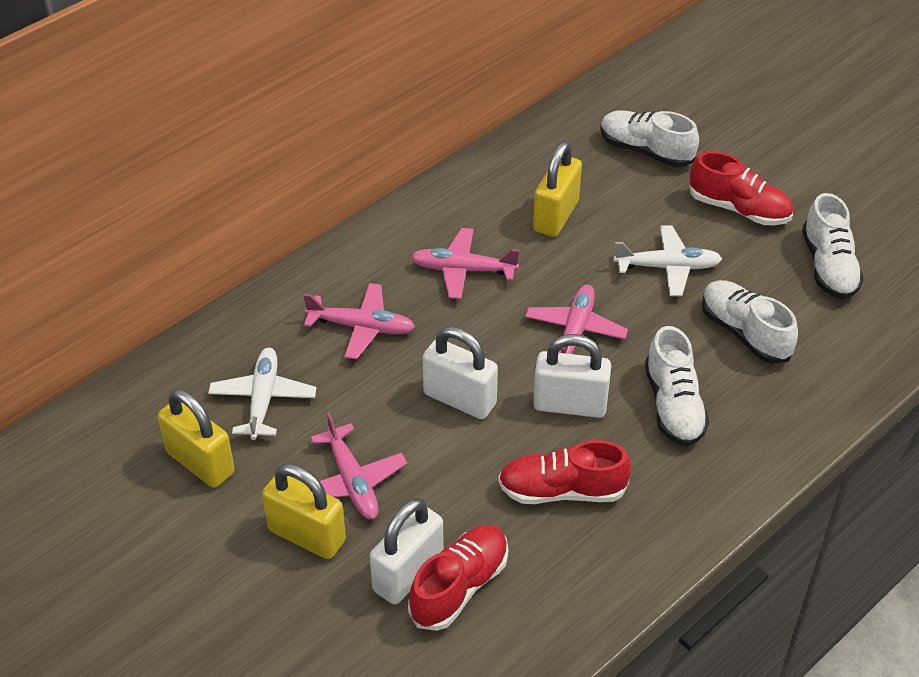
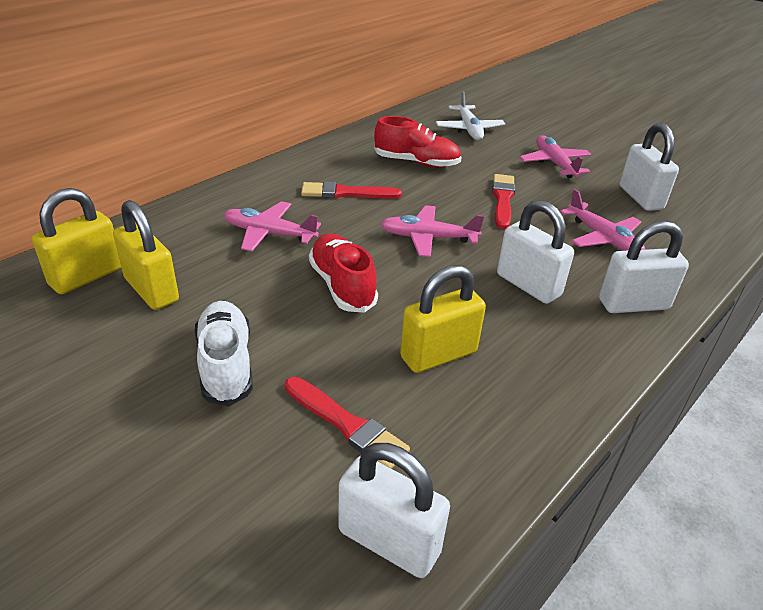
red brush: none = 0 -> [285,377,410,469] [301,181,402,199] [492,174,515,229] = 3
red shoe: [408,525,508,631] [498,440,632,504] [689,151,793,225] = 3 -> [309,233,378,313] [374,116,462,168] = 2
white padlock: [370,498,444,604] [423,326,498,419] [533,334,611,418] = 3 -> [338,443,450,578] [497,200,574,304] [599,221,689,313] [620,123,679,211] = 4
white plane: [208,348,316,440] [613,226,722,296] = 2 -> [436,91,505,140] = 1
white shoe: [600,111,699,167] [645,326,709,446] [702,280,798,364] [802,193,864,300] = 4 -> [195,301,253,406] = 1

